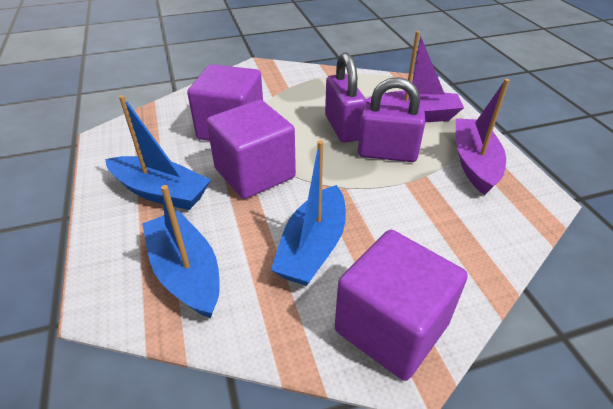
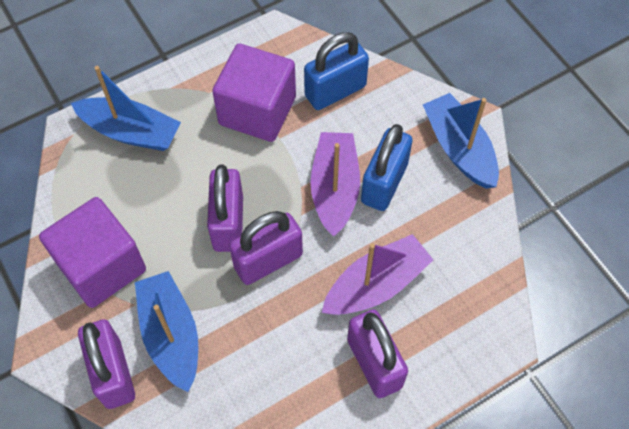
blue padlock: none = 0 -> [304,32,369,110] [361,124,413,211] = 2
purple cube: [187,64,263,141] [206,100,296,199] [335,230,468,381] = 3 -> [39,197,146,308] [212,44,296,142] = 2
purple padlock: [325,52,366,143] [358,77,425,162] = 2 -> [78,319,135,409] [207,165,243,252] [229,211,303,285] [347,309,408,398] = 4

